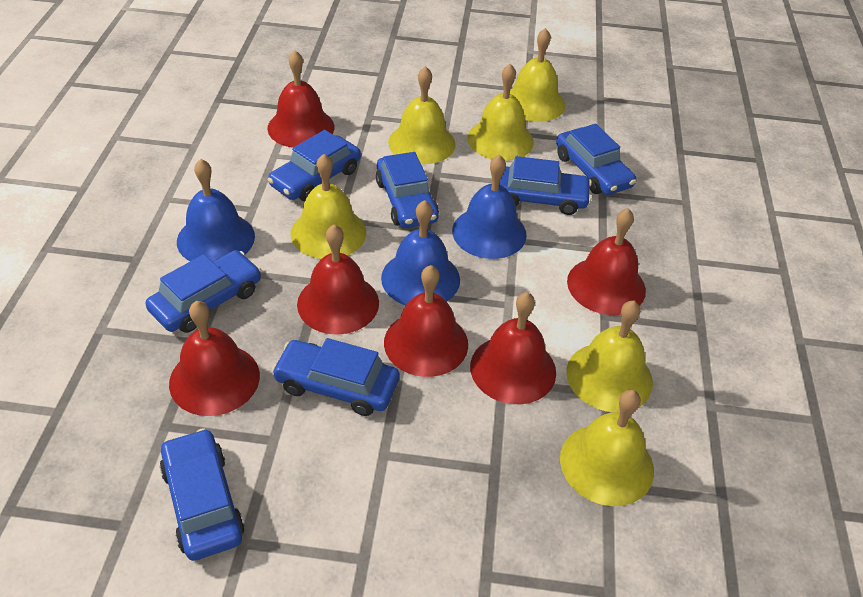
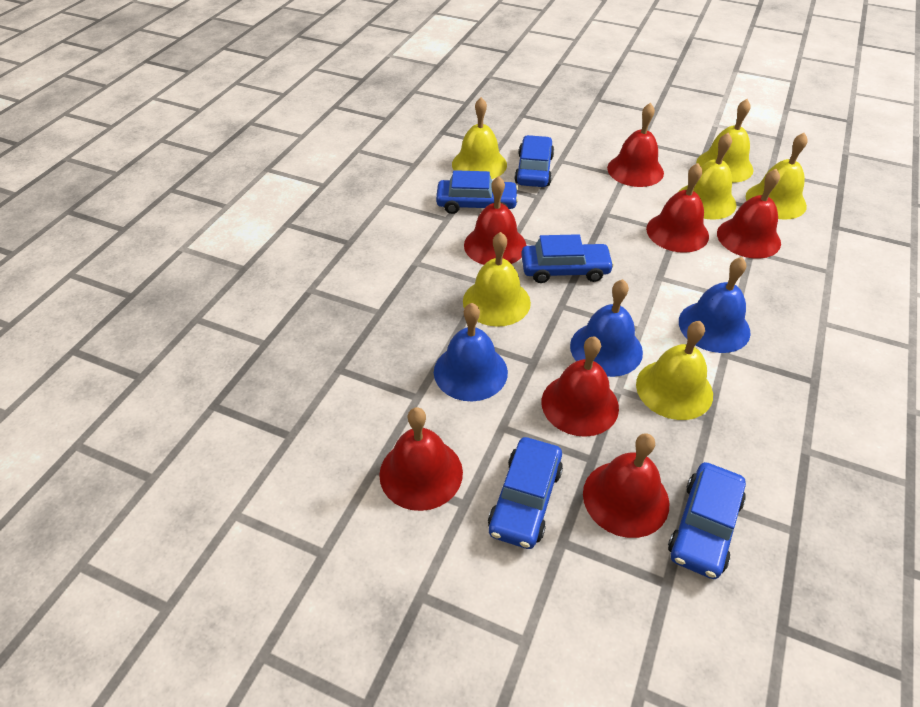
blue car: [146,250,261,333] [160,428,245,561] [268,130,361,201] [272,338,399,416] [376,152,439,228] [499,156,592,215] [556,124,636,195] = 7 -> [436,170,518,214] [488,437,563,549] [515,135,554,187] [521,234,614,283] [668,462,746,579] = 5
red bell: [169,301,260,416] [267,50,335,148] [297,224,379,335] [384,265,468,377] [470,292,556,404] [567,208,646,315] = 6 -> [379,407,463,511] [464,176,527,265] [542,336,619,437] [583,433,669,538] [607,103,664,187] [646,163,709,253] [717,169,781,258] = 7

